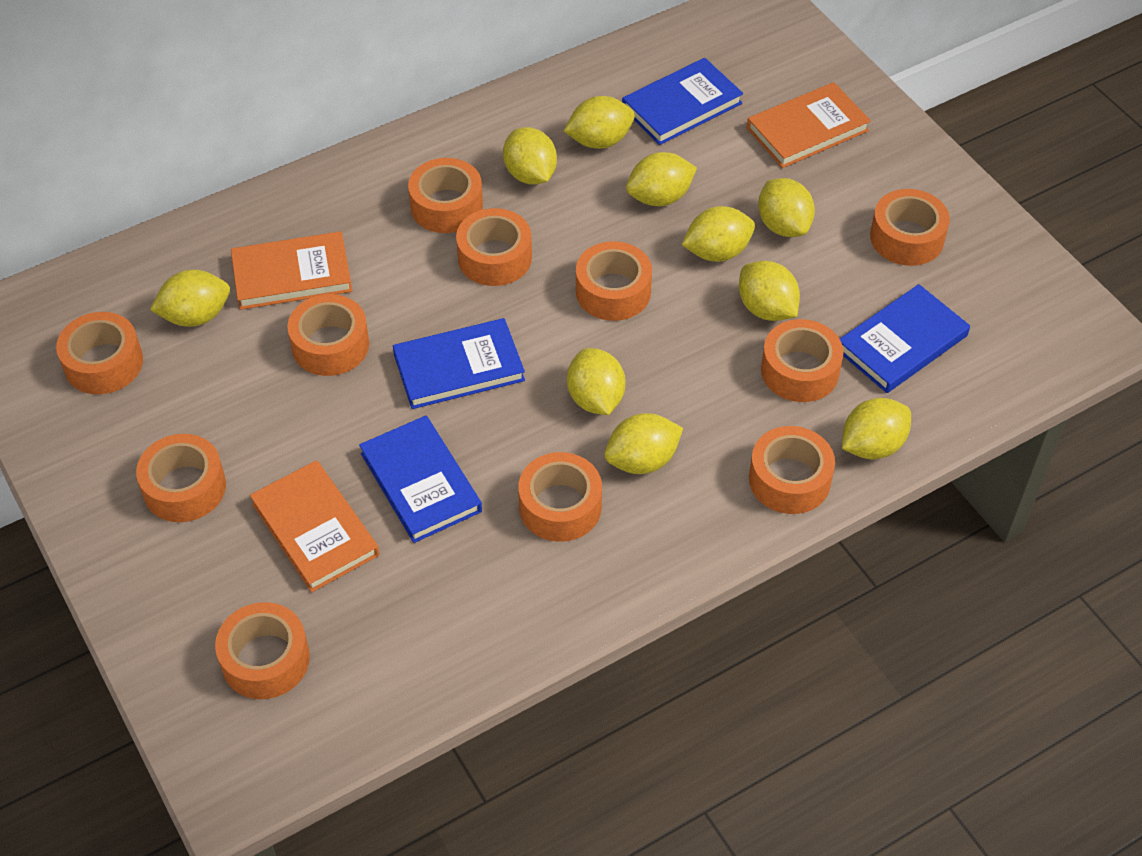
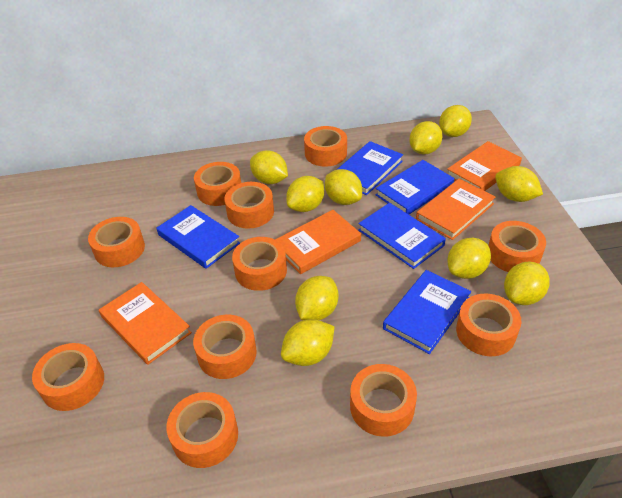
blue book: [359,416,482,543] [393,318,525,409] [622,58,743,145] [840,284,970,393] = 4 -> [157,205,240,269] [337,141,403,195] [358,203,446,269] [376,160,455,214] [383,270,471,354] = 5
orange book: [231,231,352,310] [250,460,379,592] [747,82,871,168] = 3 -> [99,282,192,365] [275,210,361,274] [416,179,495,240] [447,141,522,191] = 4

